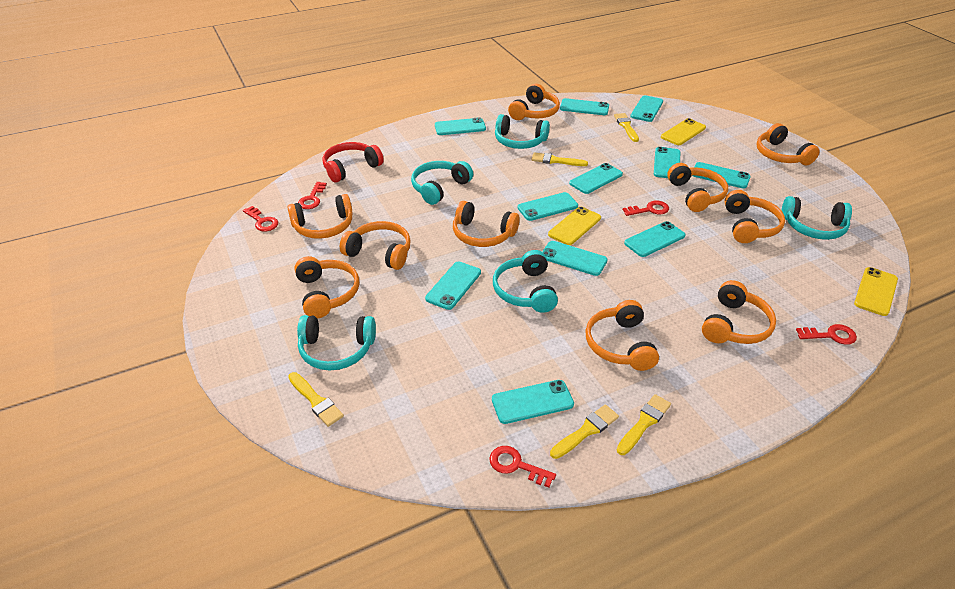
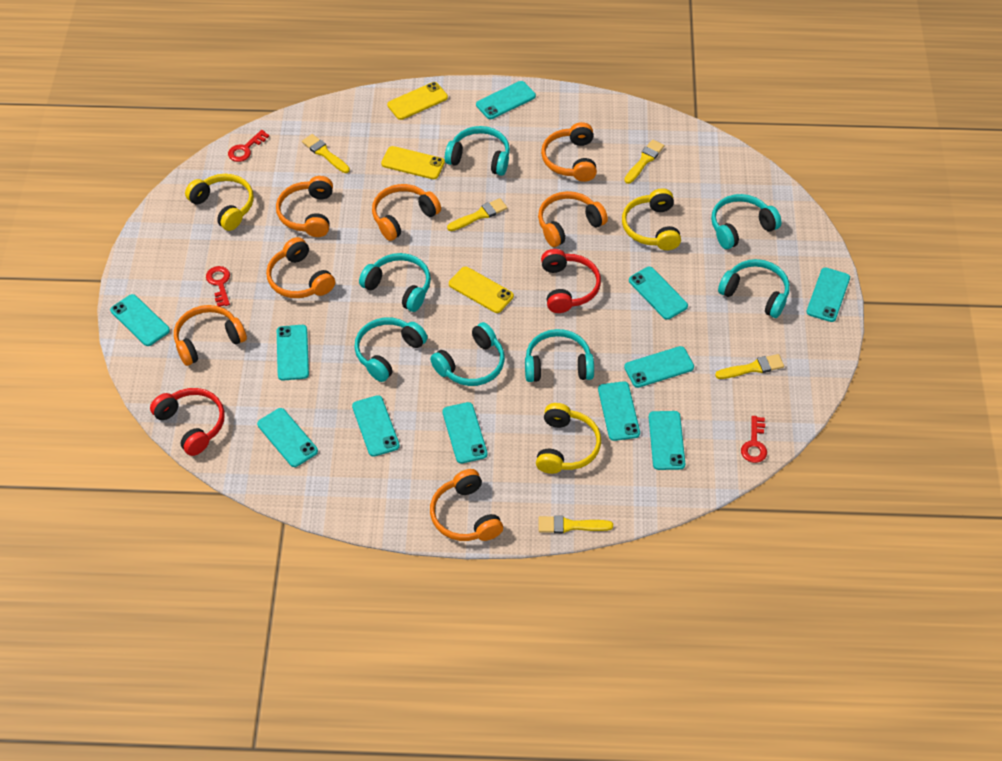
orange headphones: [287,194,352,239] [294,256,359,318] [340,221,411,270] [453,201,519,247] [508,84,560,120] [585,300,659,371] [667,163,728,212] [702,280,776,344] [724,190,785,243] [757,123,820,165] = 10 -> [174,305,247,366] [266,237,335,298] [276,176,333,237] [372,184,441,241] [430,469,503,541] [538,191,608,247] [541,122,597,182] = 7
red headphones: [322,142,384,182] = 1 -> [150,388,225,456] [541,249,601,313] = 2
red key: [243,206,278,231] [298,182,327,209] [489,446,556,488] [623,201,669,216] [796,324,857,345] = 5 -> [206,266,230,307] [228,130,269,162] [741,416,767,463] = 3
turquoise headphones: [297,315,376,371] [411,161,473,205] [493,250,558,313] [495,114,550,149] [782,196,852,240] = 5 -> [354,317,428,382] [359,253,431,312] [430,322,505,386] [445,126,510,176] [525,329,594,382] [711,194,781,249] [718,259,790,318] = 7
yellow headphones: none = 0 -> [185,174,254,231] [536,403,601,474] [622,188,681,250] = 3

